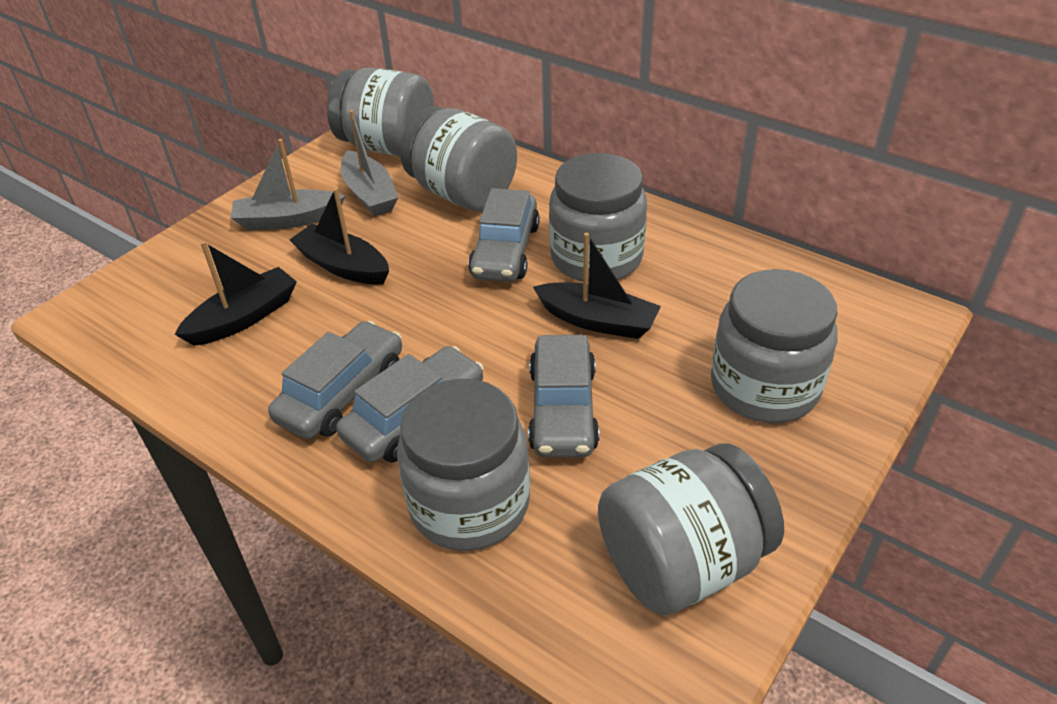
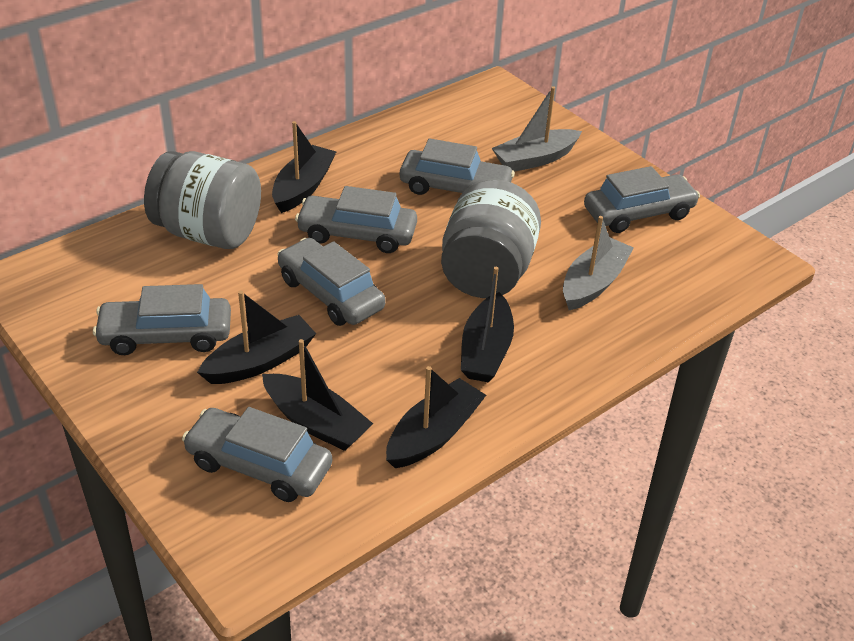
black boat: [174,241,297,346] [289,188,389,285] [533,233,661,339] = 3 -> [197,290,316,384] [262,339,373,451] [272,121,336,213] [386,366,486,468] [461,267,514,382] = 5
grey car: [268,321,402,439] [336,346,484,463] [468,188,540,282] [528,335,599,457] = 4 -> [93,284,231,355] [182,407,332,502] [277,238,385,326] [295,186,417,253] [400,138,515,195] [584,166,700,233] = 6
grey jar: [327,68,434,156] [397,379,530,551] [400,106,517,211] [549,153,647,283] [598,444,784,615] [711,269,838,423] = 6 -> [144,151,261,249] [441,179,541,298] = 2

